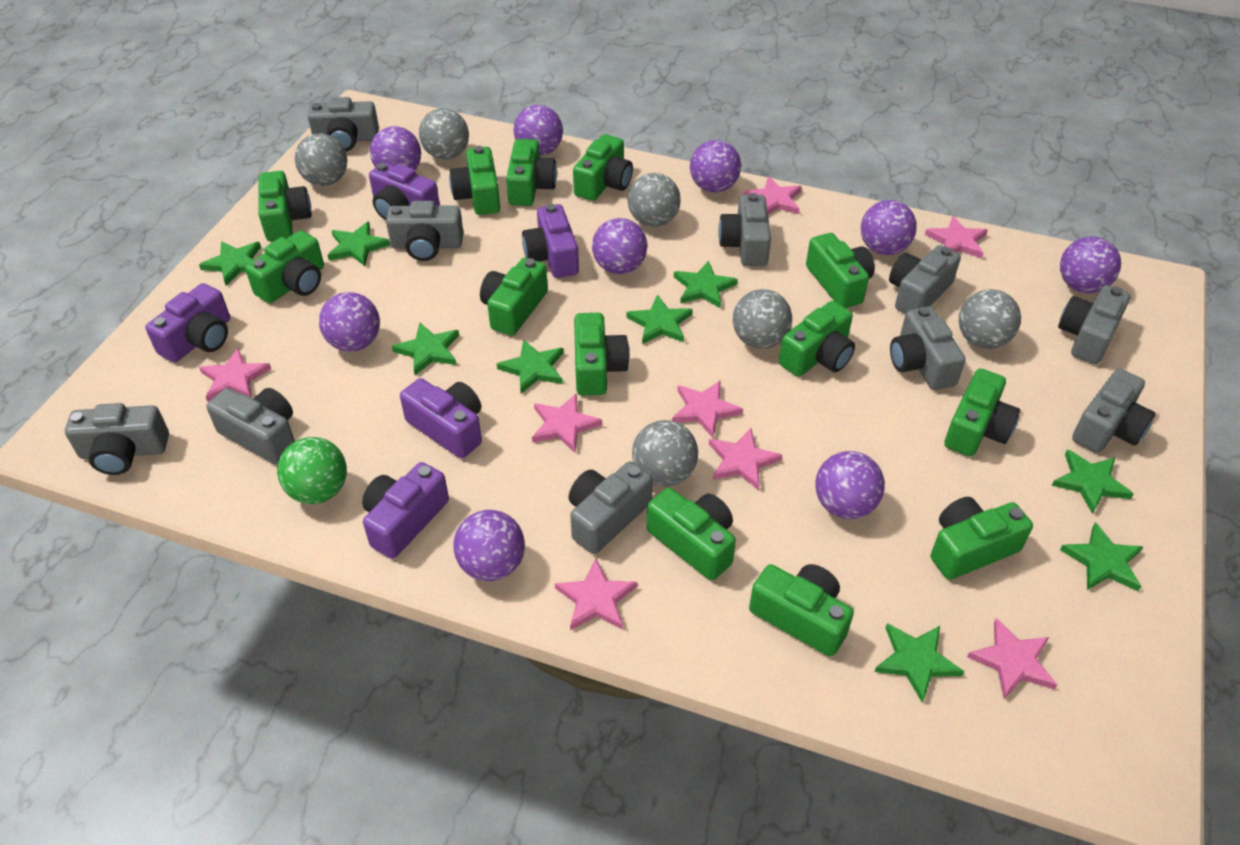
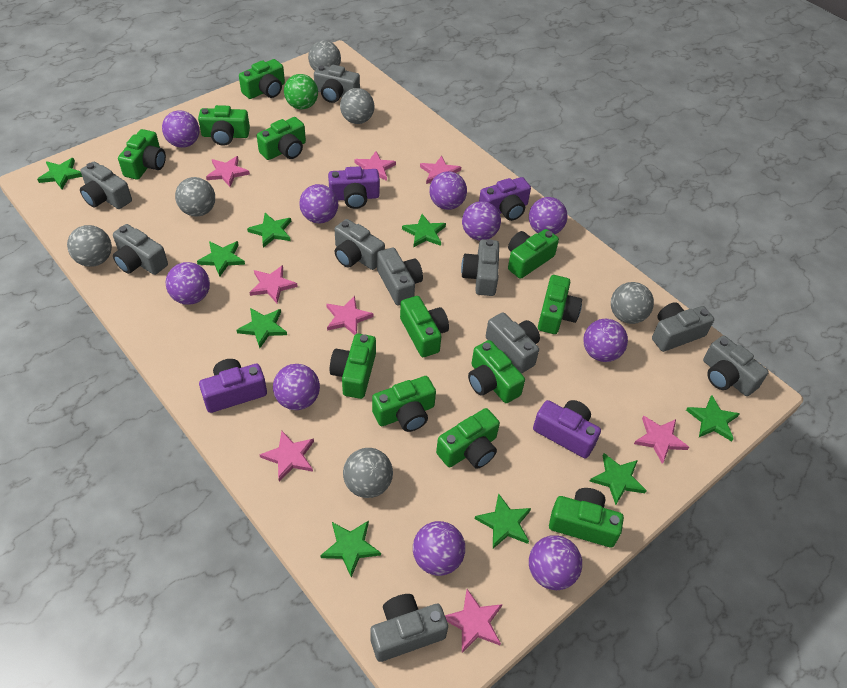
green camera: [245,230,324,303] [259,171,312,241] [449,146,500,215] [480,258,548,336] [506,139,557,206] [573,134,633,201] [574,313,630,395] [647,488,736,580] [749,564,854,657] [779,301,855,377] [806,233,875,308] [930,497,1033,580] [944,368,1020,457] = 13 -> [118,129,166,180] [198,105,250,146] [239,59,285,99] [257,117,306,160] [330,334,376,399] [372,376,436,432] [400,296,449,357] [436,408,500,469] [468,340,525,403] [508,229,559,279] [538,275,582,334] [549,488,624,548] = 12
purple ball: [319,292,380,352] [370,126,421,170] [453,510,525,581] [513,105,563,156] [592,218,647,274] [690,140,741,193] [815,451,885,519] [861,200,917,255] [1060,236,1121,293] = 9 -> [162,110,199,148] [166,262,210,305] [273,364,320,410] [299,184,338,223] [413,521,465,576] [429,171,467,210] [462,201,501,240] [529,197,567,234] [529,535,582,590] [583,319,628,362] = 10
purple camera: [145,283,230,362] [362,462,449,559] [369,162,440,220] [400,378,482,458] [522,204,579,278] = 5 -> [199,359,267,413] [328,166,380,209] [479,177,531,221] [533,400,601,458] = 4

